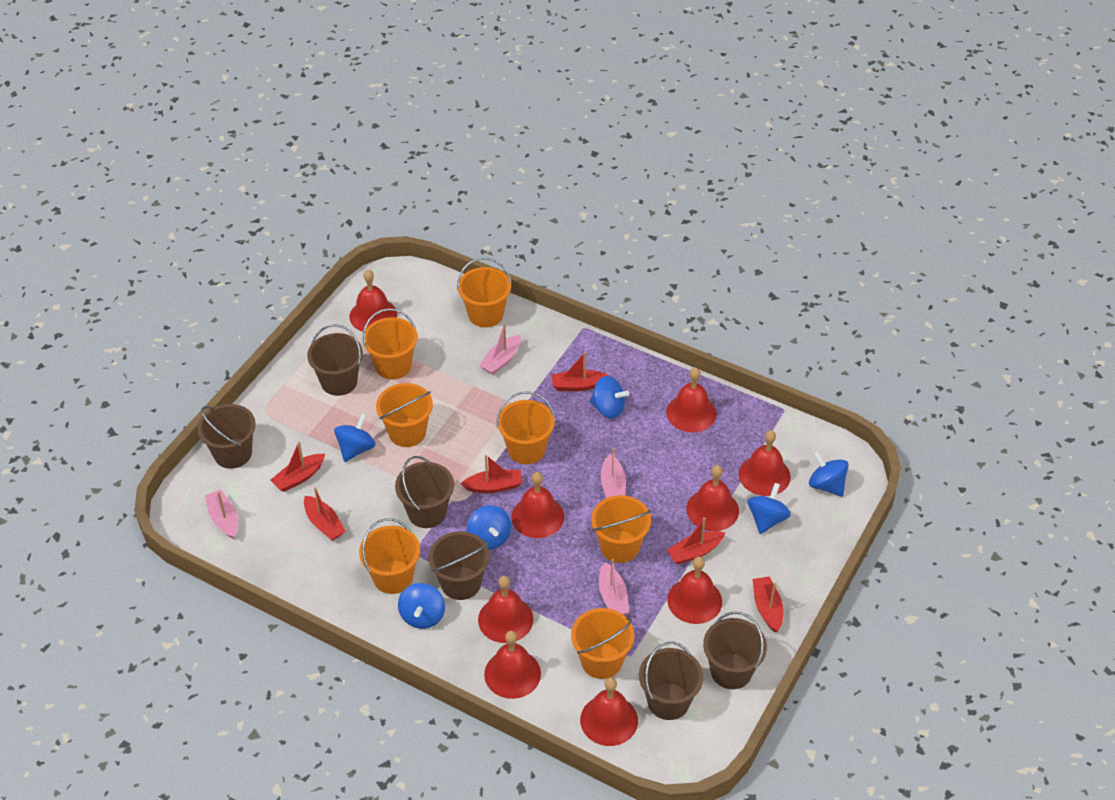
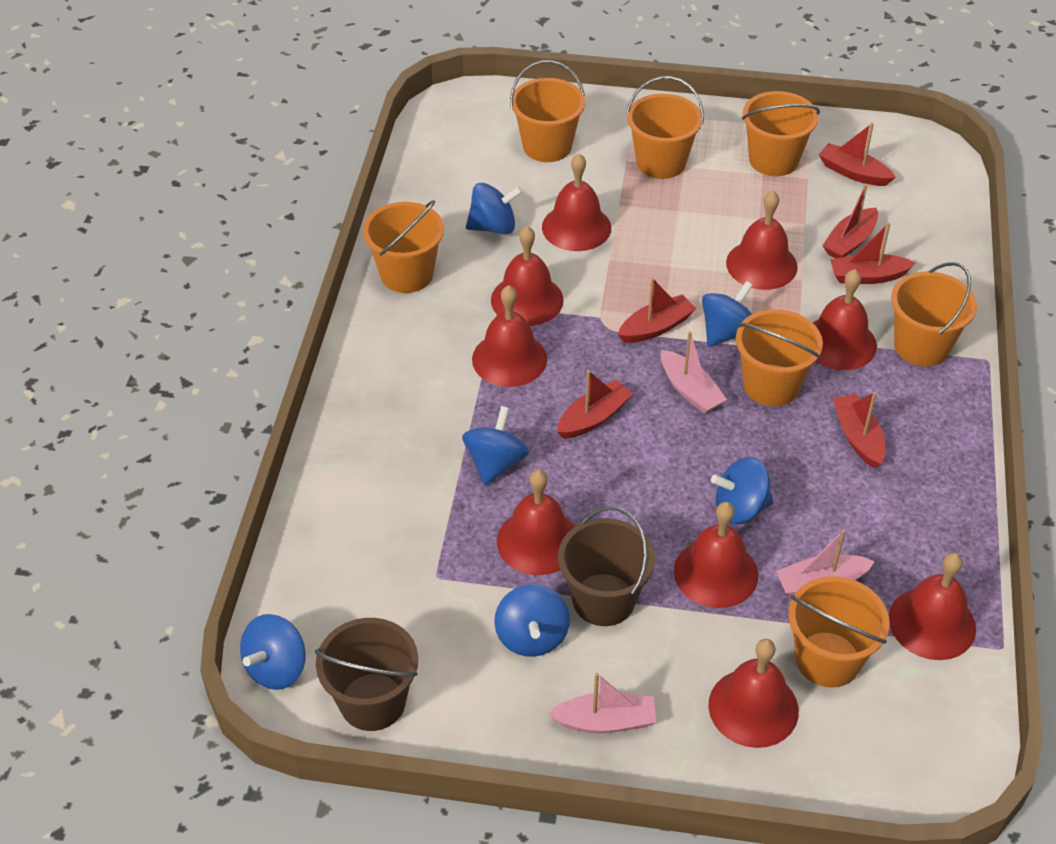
brown bucket: [198,404,256,469] [307,324,363,396] [395,456,454,528] [429,531,490,600] [639,642,703,720] [703,611,767,689] = 6 -> [315,618,418,731] [558,506,655,626] = 2
pink boat: [205,489,238,539] [479,323,521,375] [599,559,629,615] [601,448,626,498] = 4 -> [548,673,656,733] [661,331,727,414] [776,530,875,597] = 3

